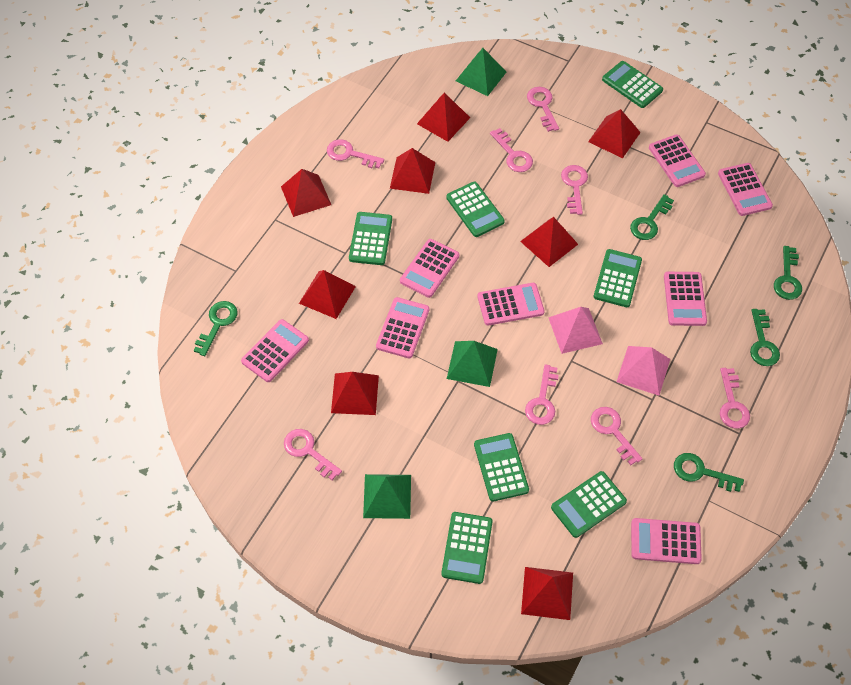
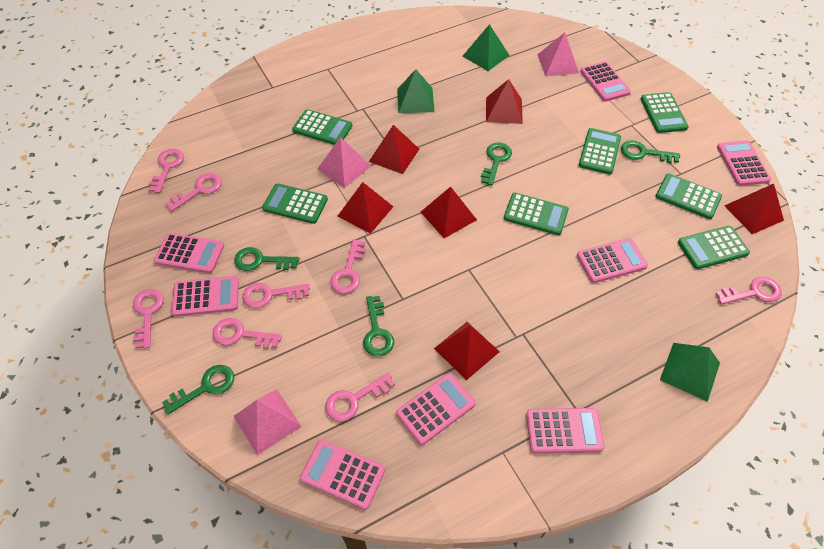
pink pyramid: [548,307,603,354] [617,346,670,396] = 2 -> [234,389,302,455] [317,137,371,188] [537,32,579,76] = 3
red pyramid: [281,169,331,217] [299,270,356,319] [331,372,379,415] [390,148,435,194] [417,93,470,142] [520,217,578,267] [521,567,573,620] [588,109,641,158] = 8 -> [337,182,393,234] [369,125,419,174] [421,187,477,238] [434,322,500,380] [486,79,523,124] [724,184,784,234] = 6

